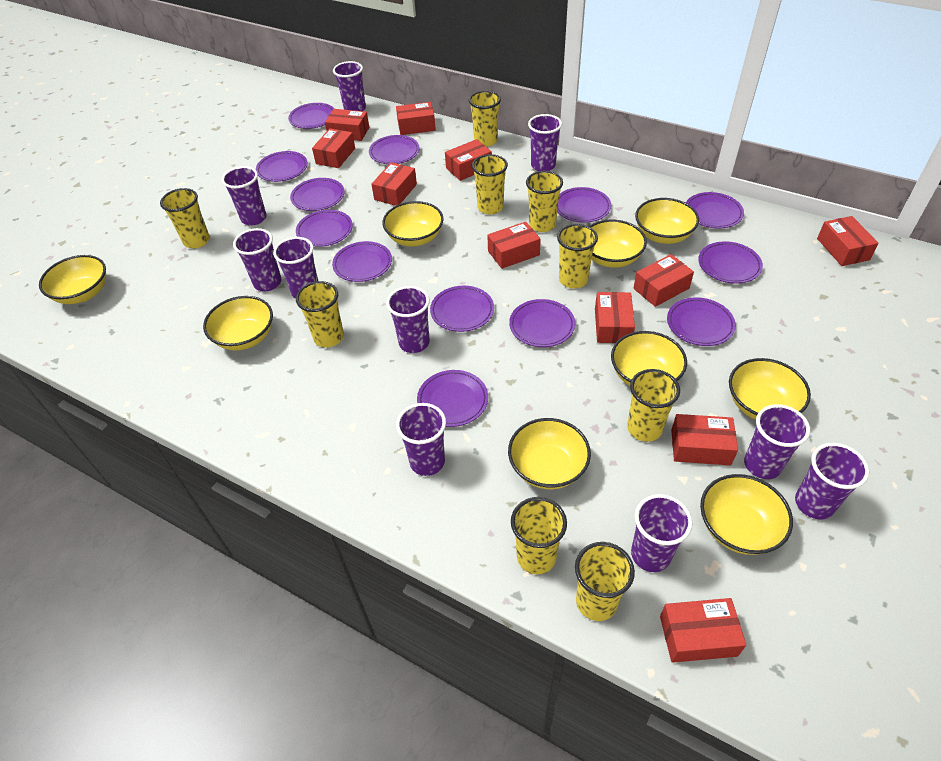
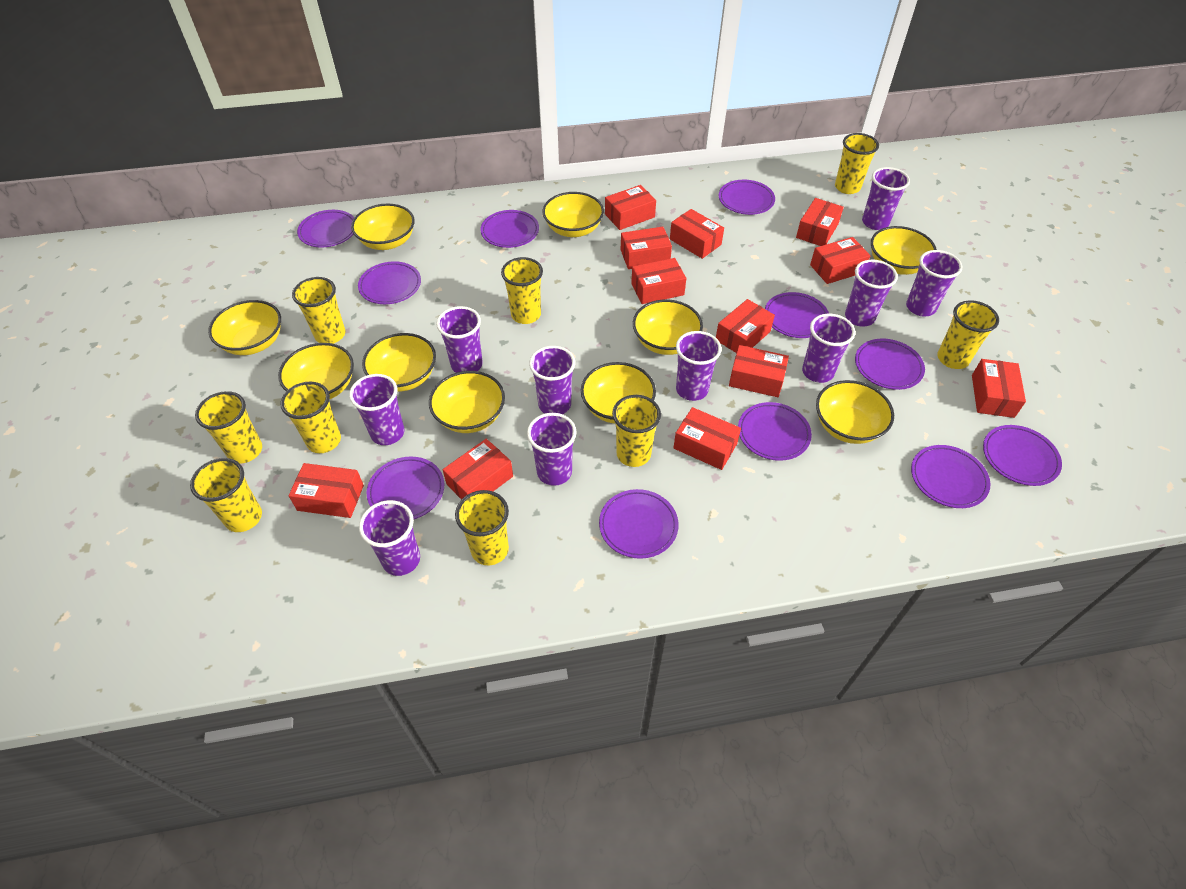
purple plate: [256,151,308,182] [288,103,334,129] [290,178,345,211] [296,210,353,247] [332,241,392,282] [369,135,420,164] [417,370,488,427] [430,286,494,332] [509,299,575,347] [557,187,611,223] [667,297,736,346] [686,192,744,229] [698,241,763,284] = 13 -> [297,210,354,247] [358,261,421,304] [367,457,444,519] [480,210,539,248] [599,489,679,559] [719,180,775,215] [738,402,812,461] [765,292,829,338] [855,339,925,390] [911,445,990,508] [983,425,1062,486] = 11
red box: [312,128,355,168] [325,109,369,141] [371,162,417,206] [396,102,436,135] [445,139,492,181] [487,222,541,269] [595,292,635,343] [633,254,694,307] [660,598,746,663] [671,414,738,465] [817,216,879,266] = 11 -> [289,463,364,518] [443,439,513,500] [605,185,656,230] [621,227,672,269] [631,258,686,304] [670,209,724,259] [674,407,741,470] [716,299,775,353] [729,345,789,397] [796,198,844,246] [810,237,871,284] [972,359,1026,418] = 12
yellow bowl: [39,255,106,304] [203,296,273,351] [382,201,443,246] [508,418,591,489] [589,220,647,268] [611,331,687,386] [635,198,699,244] [700,474,793,555] [729,358,811,420] = 9 -> [208,300,281,355] [278,343,354,399] [351,204,415,250] [362,333,436,392] [429,371,505,433] [543,192,604,237] [581,362,656,424] [633,300,703,355] [816,380,894,444] [871,226,937,275] = 10

